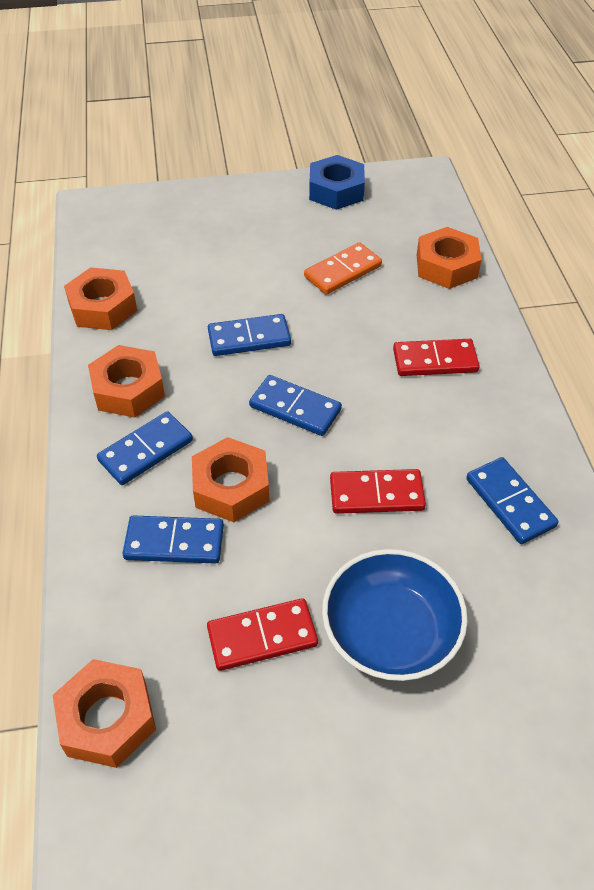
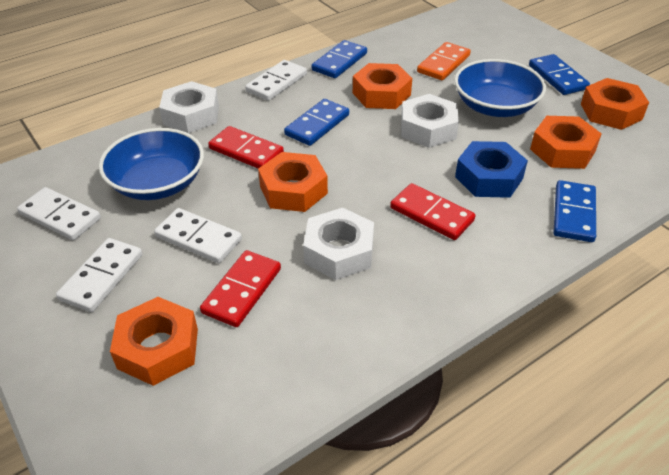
blue bowl: [322,549,468,681] = 1 -> [99,128,204,200] [454,59,546,117] = 2
blue domino: [97,411,193,485] [123,515,224,564] [208,314,291,356] [249,375,342,436] [466,457,558,544] = 5 -> [284,99,349,146] [311,40,367,78] [529,54,590,95] [553,180,596,242] = 4
white domino: none = 0 -> [17,187,101,240] [56,238,142,312] [154,208,242,263] [245,60,307,101] = 4
white nut: none = 0 -> [159,81,219,133] [303,208,374,280] [401,94,459,148] = 3

